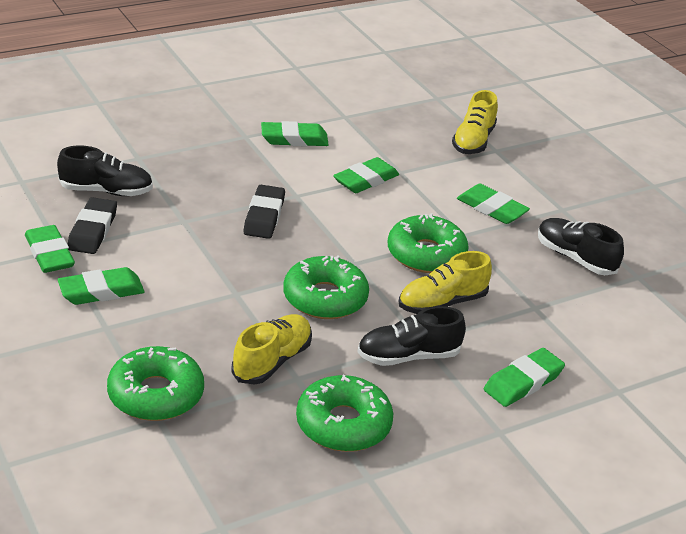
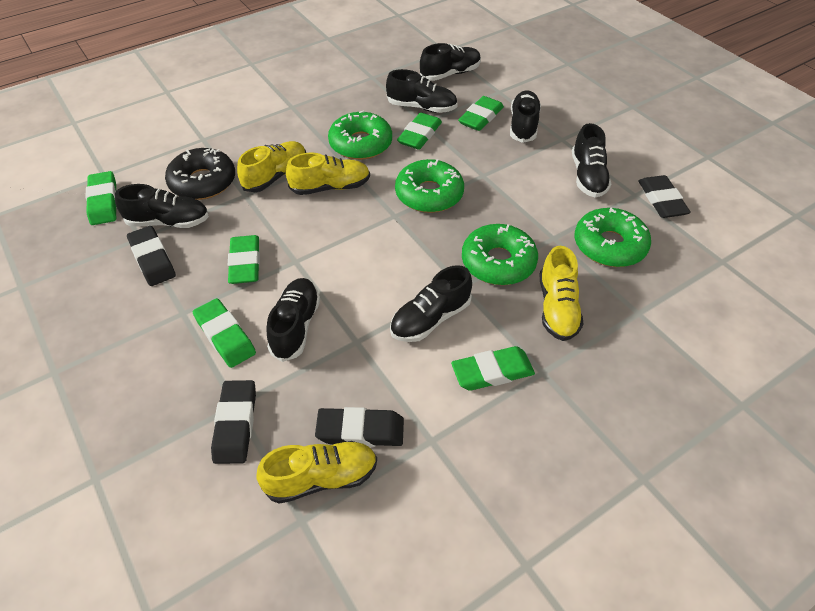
black donut: none = 0 -> [165,148,235,200] = 1
black eraser: [68,197,117,254] [244,185,285,239] = 2 -> [127,226,176,286] [211,380,256,464] [315,407,404,447] [638,175,691,218] = 4
black shoe: [57,145,153,196] [358,306,466,366] [538,218,624,275] = 3 -> [115,184,209,228] [266,278,320,362] [386,69,458,113] [390,265,472,342] [420,43,481,81] [510,90,541,143] [572,123,611,198] = 7
yellow shoe: [231,314,312,385] [398,251,492,314] [452,90,498,154] = 3 -> [237,141,306,192] [256,441,377,504] [286,152,370,195] [539,246,584,341] = 4

